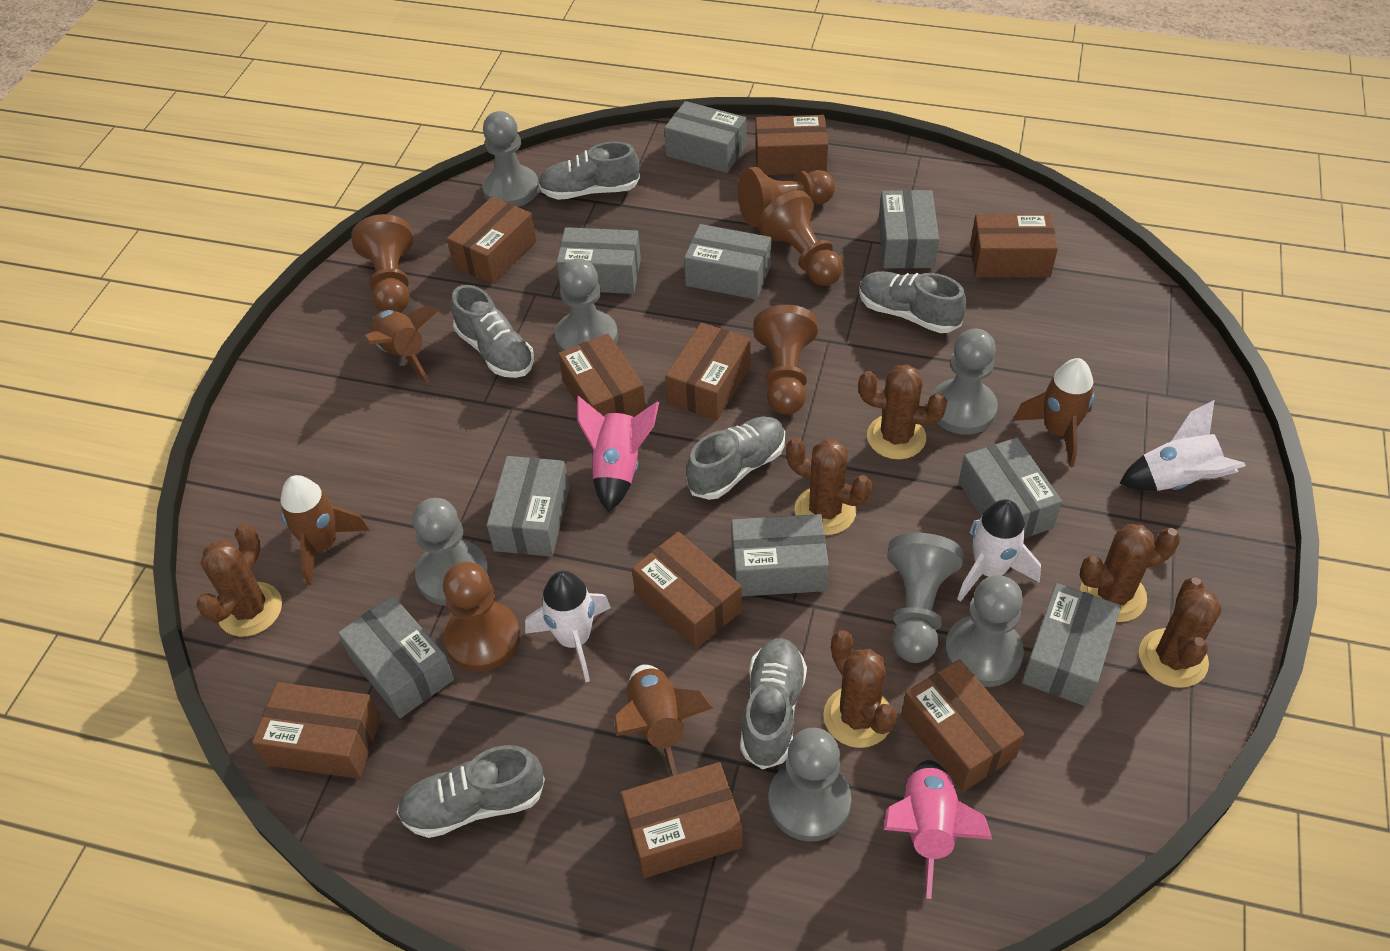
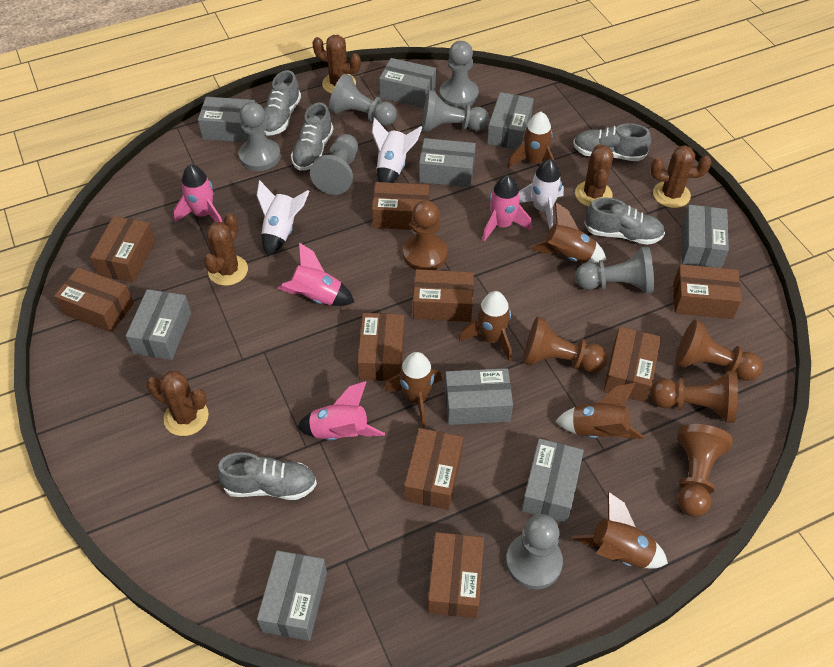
brown cactus: [196,523,282,637] [786,438,872,535] [823,630,897,748] [858,364,947,460] [1080,524,1180,622] [1139,577,1222,688] = 6 -> [147,371,209,436] [204,213,248,286] [312,35,361,94] [575,144,613,207] [651,145,712,208] = 5
brown rocket: [281,475,370,585] [365,305,439,383] [614,664,713,776] [1013,358,1095,467] = 4 -> [384,352,442,427] [459,291,512,362] [507,112,556,168] [529,202,607,263] [556,383,645,439] [572,492,668,568] = 6
grey shoe: [397,745,545,838] [451,285,534,378] [538,141,640,200] [686,416,785,500] [740,638,807,770] [859,271,967,333] = 6 -> [217,452,317,500] [264,70,301,135] [291,103,333,171] [573,123,651,161] [584,198,665,245] = 5
pink rocket: [577,396,659,512] [884,760,992,899] = 2 -> [173,164,222,222] [277,243,354,306] [297,381,385,441] [482,175,532,242] = 4

